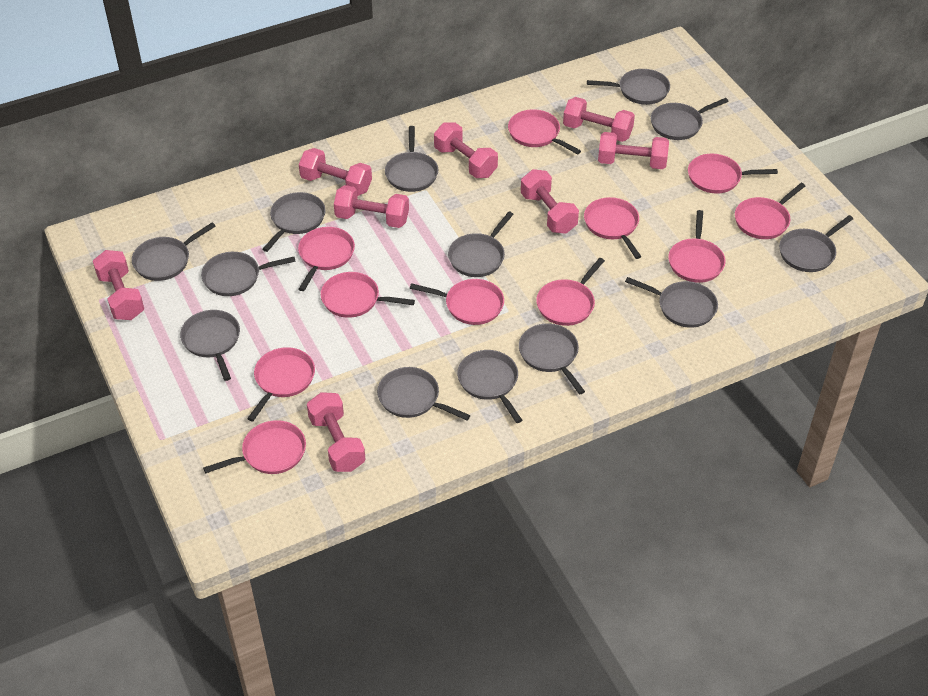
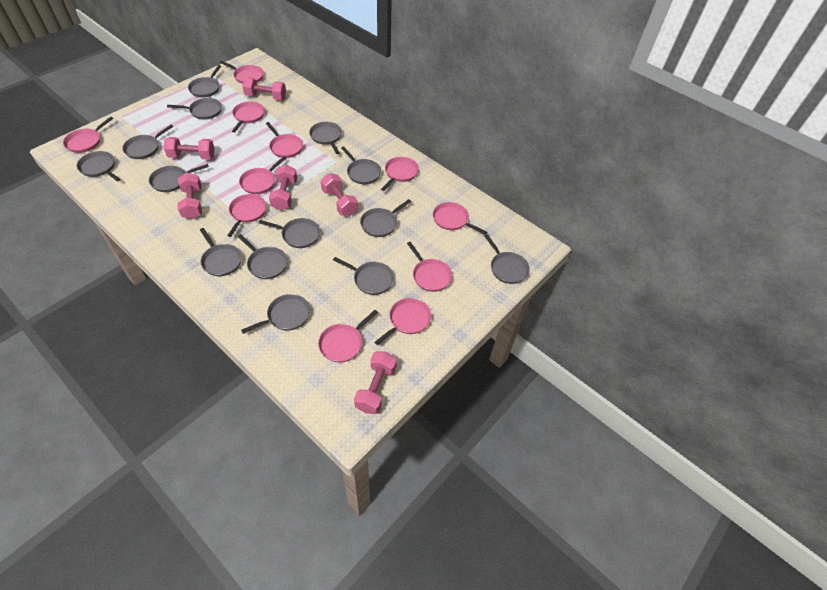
grey pan: [132,222,216,281] [180,310,240,381] [201,252,296,296] [262,192,326,252] [377,367,470,420] [385,126,438,192] [448,212,514,277] [457,350,522,423] [519,324,585,394] [587,69,670,105] [625,277,718,328] [651,98,729,140] [779,215,853,272] = 13 -> [77,151,120,181] [122,125,173,159] [149,164,209,192] [167,98,222,120] [188,65,221,98] [200,228,242,276] [238,234,288,279] [241,294,310,334] [258,218,320,248] [309,122,342,154] [333,257,394,295] [341,146,381,184] [360,199,411,237] [484,234,530,284] = 14
pink dumbbell: [93,250,144,320] [299,148,372,196] [307,392,366,472] [334,185,409,228] [434,122,498,178] [521,169,579,234] [563,97,635,142] [598,132,669,169] = 8 -> [164,137,215,160] [177,173,202,219] [242,78,286,100] [269,165,297,210] [321,173,358,216] [354,352,397,414] = 6

